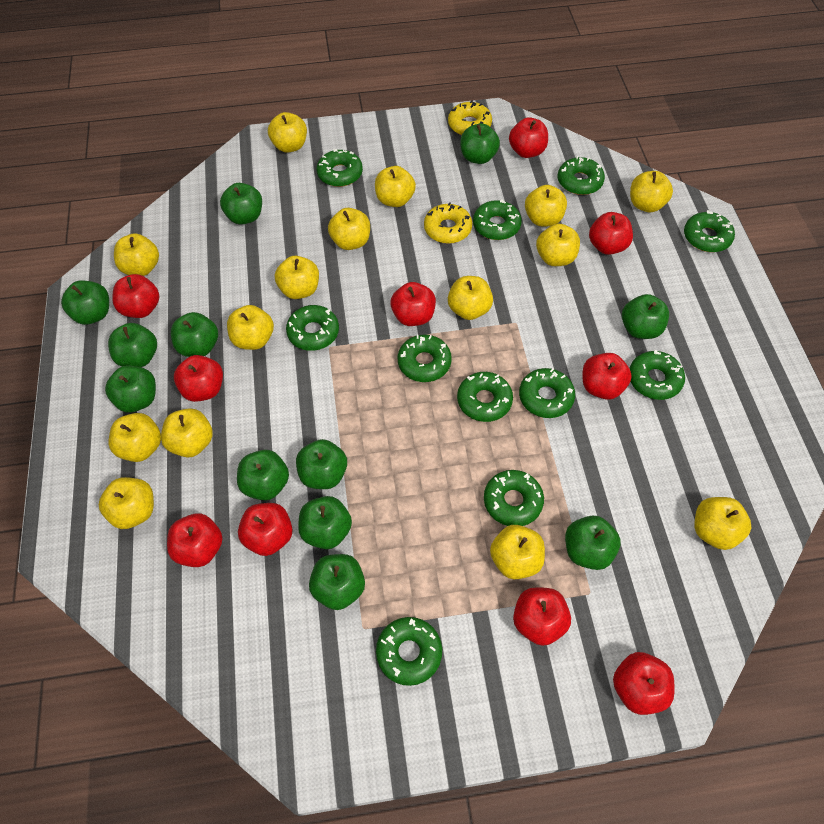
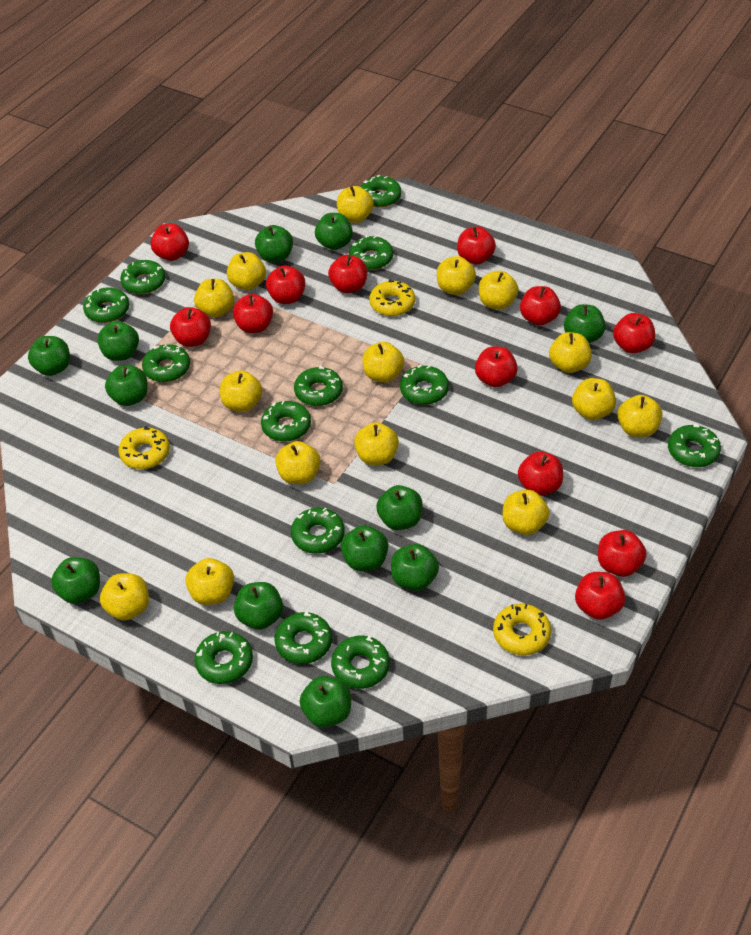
green donut: [286,305,339,351] [316,149,363,187] [376,617,442,686] [398,335,452,382] [457,372,513,422] [473,199,522,240] [484,470,544,526] [519,368,575,418] [558,156,605,195] [629,350,685,400] [684,210,735,252] = 11 -> [83,287,129,323] [120,260,166,294] [142,344,190,382] [194,631,253,684] [261,401,311,442] [275,611,332,664] [291,507,345,554] [294,366,343,406] [331,636,390,689] [349,235,393,270] [361,175,401,208] [400,365,449,405] [668,423,721,467] = 13
red apple: [112,274,159,318] [167,514,223,567] [174,355,223,402] [238,503,293,556] [390,282,436,326] [509,117,548,158] [513,587,571,646] [583,353,632,400] [589,212,633,255] [613,652,674,715] = 10 -> [151,223,189,261] [170,307,211,347] [233,294,273,333] [266,266,305,304] [328,255,367,293] [457,227,496,265] [475,346,518,388] [518,452,563,496] [520,286,561,326] [575,572,625,620] [598,530,647,577] [613,313,655,353] = 12
yellow donut: [424,202,472,244] [448,100,492,135] = 2 -> [119,426,170,469] [369,279,415,316] [493,604,551,655] = 3

